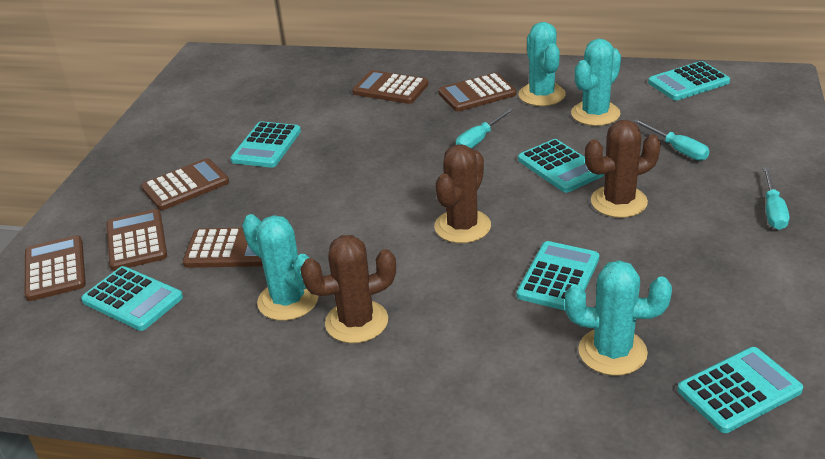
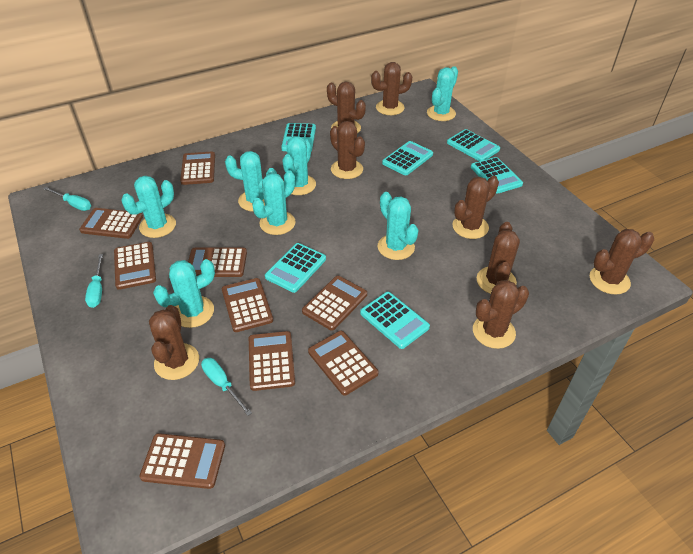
brown cactus: [300,235,396,343] [434,145,491,243] [585,120,661,218] = 3 -> [149,305,199,380] [327,82,366,134] [330,121,365,179] [371,62,412,115] [452,176,499,239] [473,280,529,349] [477,222,520,294] [590,229,654,295] = 8
brown calculator: [25,235,86,301] [106,209,167,271] [141,158,229,210] [183,228,263,268] [352,70,429,104] [438,73,516,112] = 6 -> [79,208,143,239] [114,242,156,290] [139,433,225,489] [180,151,215,185] [188,248,247,277] [222,278,273,332] [249,331,295,391] [302,276,367,331] [308,331,378,395] = 9
turquoise cactus: [242,214,319,321] [518,22,566,106] [565,260,672,376] [571,39,621,126] = 4 -> [122,176,176,238] [153,259,215,328] [225,151,277,212] [252,170,295,235] [282,136,316,195] [378,192,418,260] [427,66,458,121] = 7

